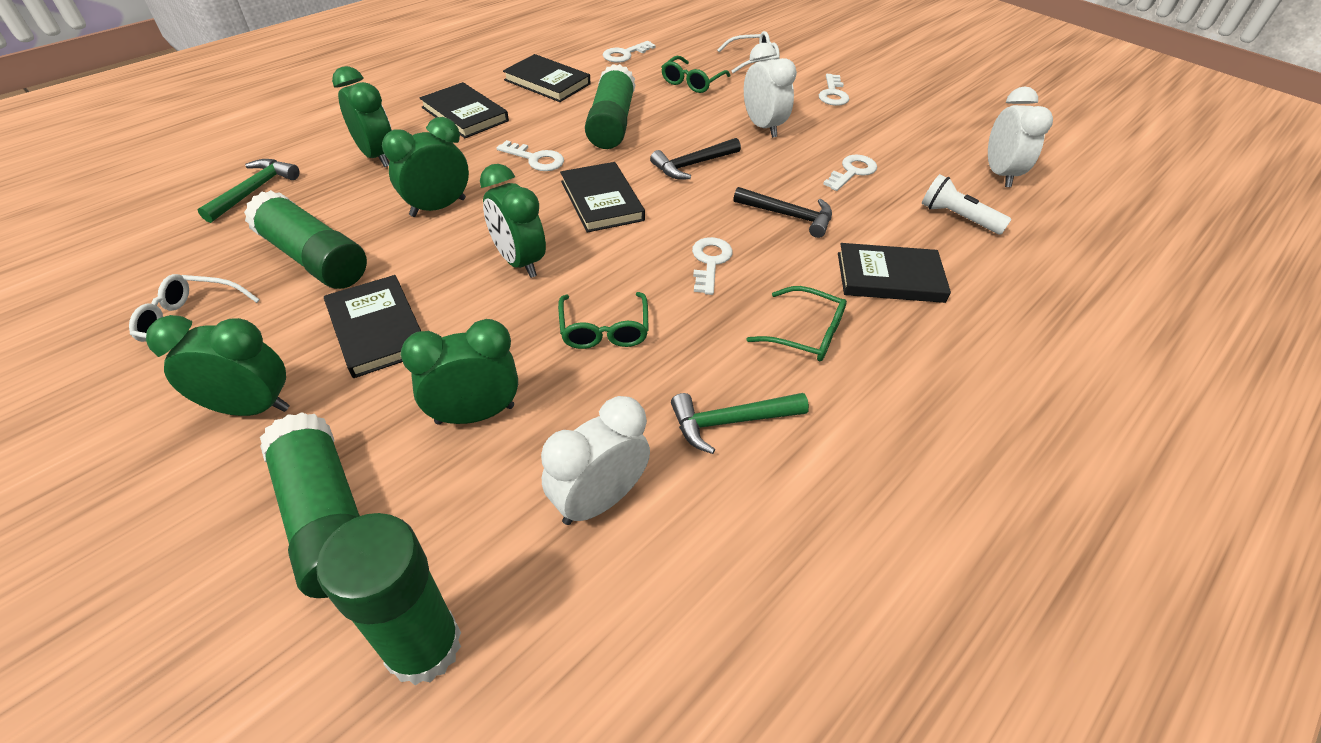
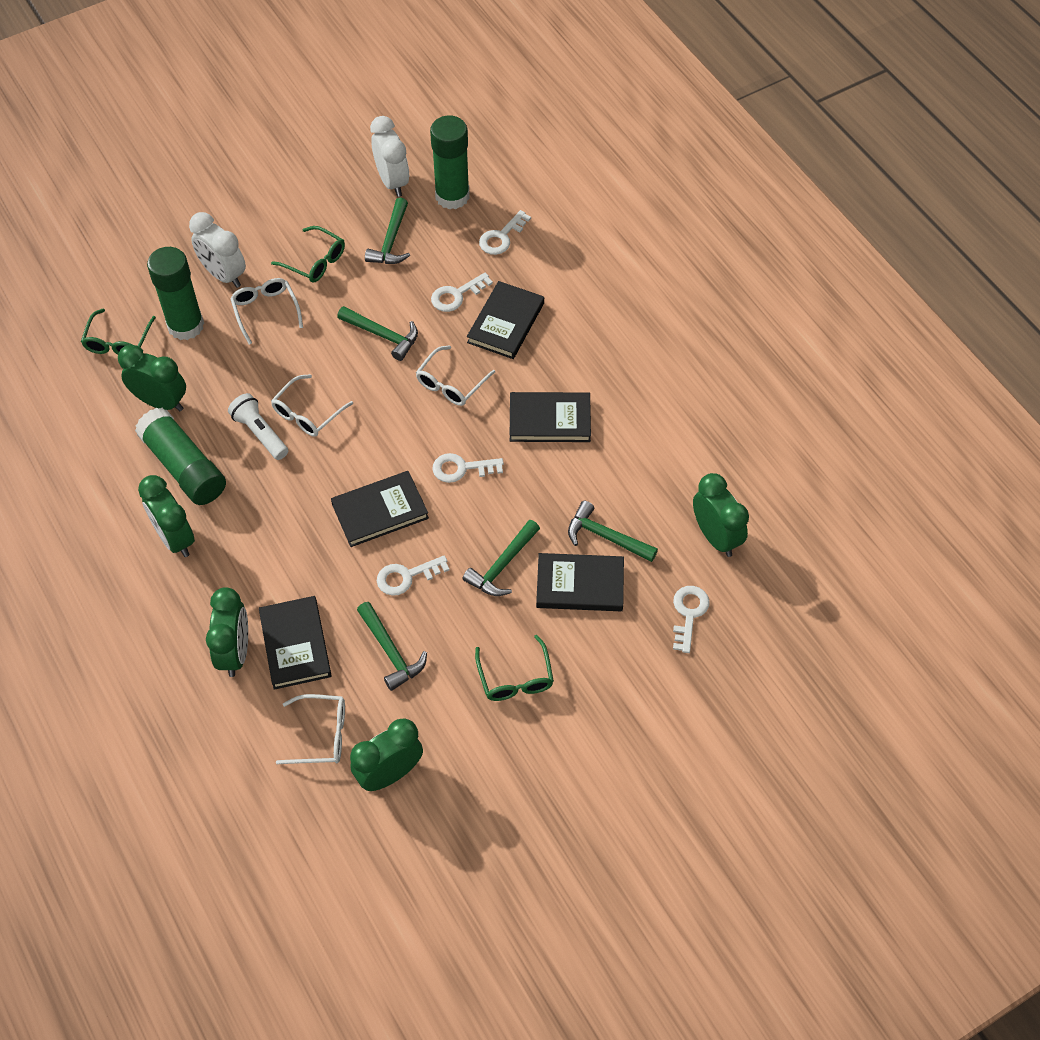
black hammer: [650,138,741,179] [733,187,832,238] = 2 -> none = 0
green glue stick: [244,190,367,289] [260,412,360,598] [316,513,461,685] [585,64,635,149] = 4 -> [135,408,226,505] [147,247,204,340] [430,115,470,209] = 3
green hammer: [197,159,300,223] [671,393,809,454] = 2 -> [337,306,418,361] [357,602,427,691] [365,197,410,264] [463,520,540,596] [568,501,658,562] = 5
white clock: [541,396,650,525] [744,43,797,138] [988,87,1053,187] = 3 -> [189,212,246,288] [370,116,409,197] = 2
white glasses: [129,274,260,342] [717,31,780,73] = 2 -> [230,278,303,344] [271,374,353,437] [276,694,345,764] [416,345,495,406] = 4

